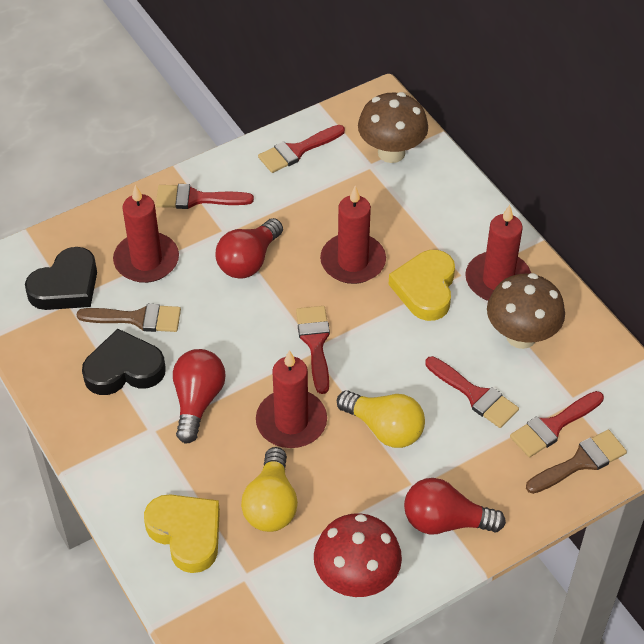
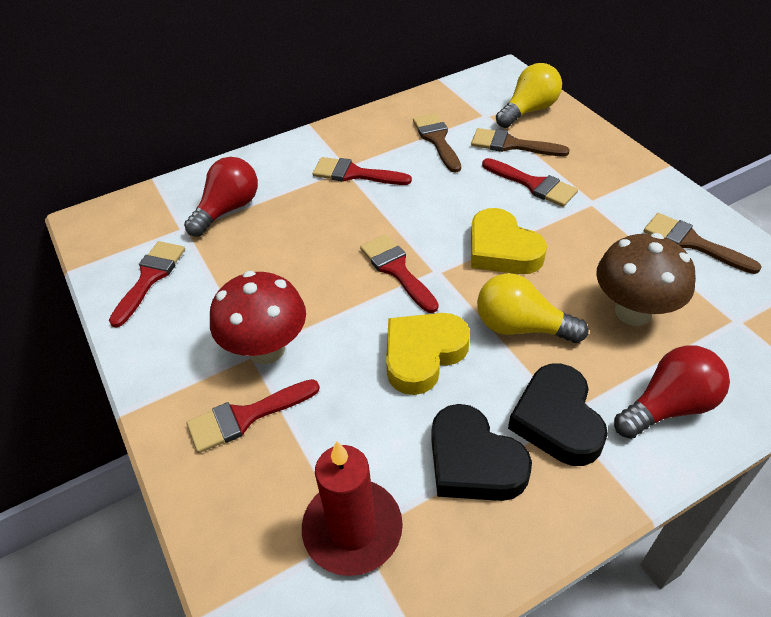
brown brush: [77,304,181,332] [526,430,627,494] = 2 -> [413,113,461,173] [471,128,570,156] [644,213,761,274] = 3
brown mushroom: [358,92,428,163] [487,273,565,349] = 2 -> [596,233,696,326] = 1
red candle: [113,185,179,283] [256,350,327,448] [320,186,386,284] [465,205,531,301] = 4 -> [302,441,403,576] = 1
red light bulb: [173,349,226,444] [216,218,283,279] [404,478,506,534] = 3 -> [184,157,258,237] [614,345,730,439] = 2

